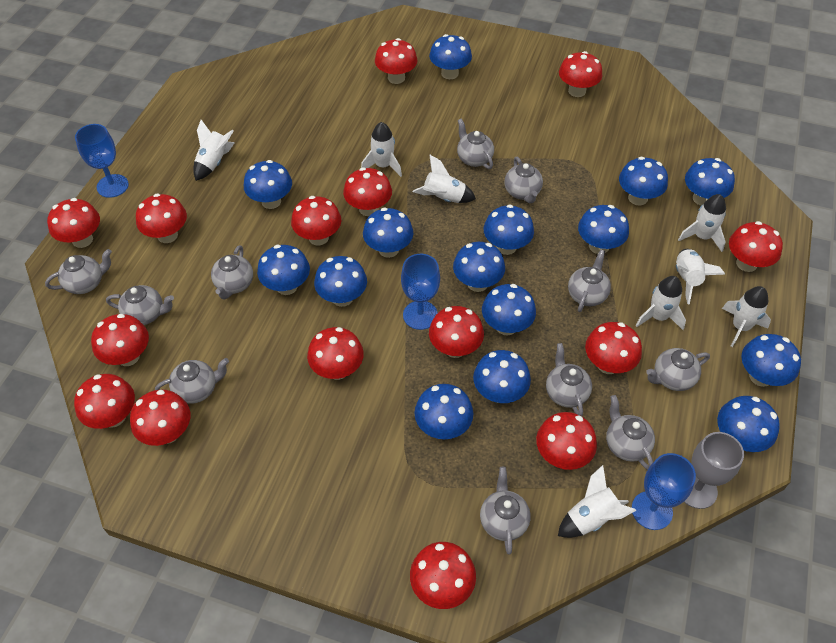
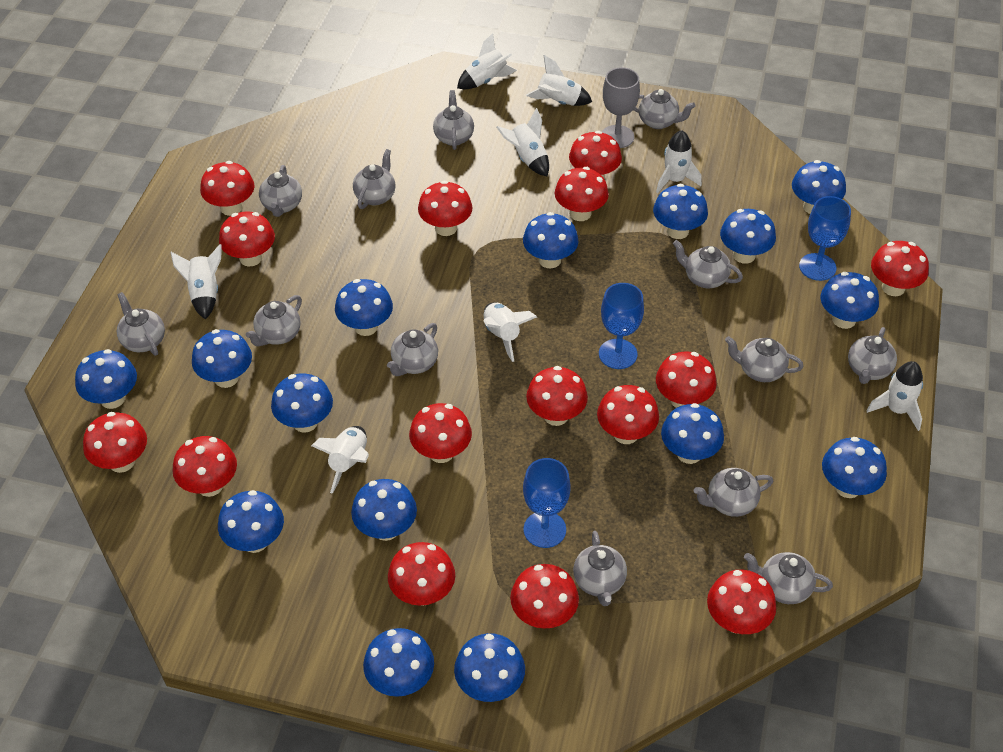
grey teapot: [45,249,112,294] [106,285,174,325] [155,358,229,404] [211,245,253,300] [457,118,494,169] [480,467,530,555] [504,157,543,203] [546,343,592,416] [568,249,611,312] [606,395,655,470] [646,348,710,391] = 11 -> [117,292,165,356] [246,295,302,346] [259,165,302,217] [353,149,396,209] [387,323,438,376] [433,90,474,150] [573,531,627,606] [634,89,696,129] [673,240,743,288] [694,468,773,517] [725,336,804,382] [744,552,833,604] [848,327,897,384] = 13

